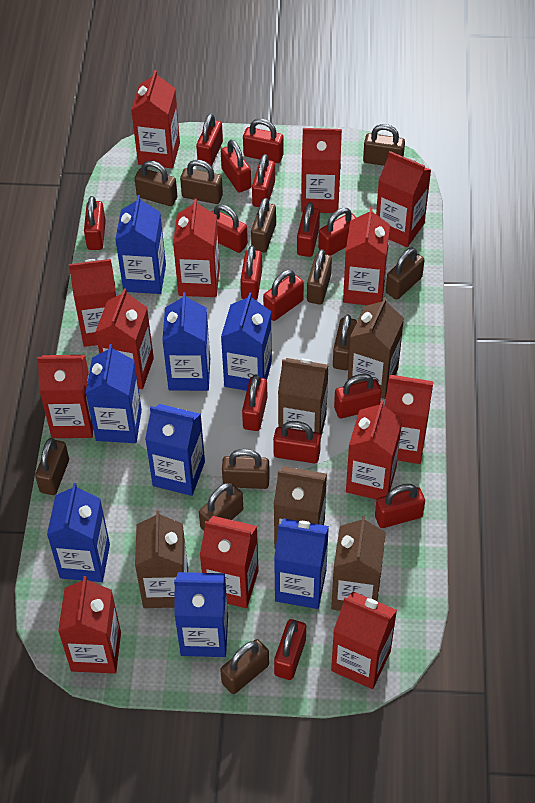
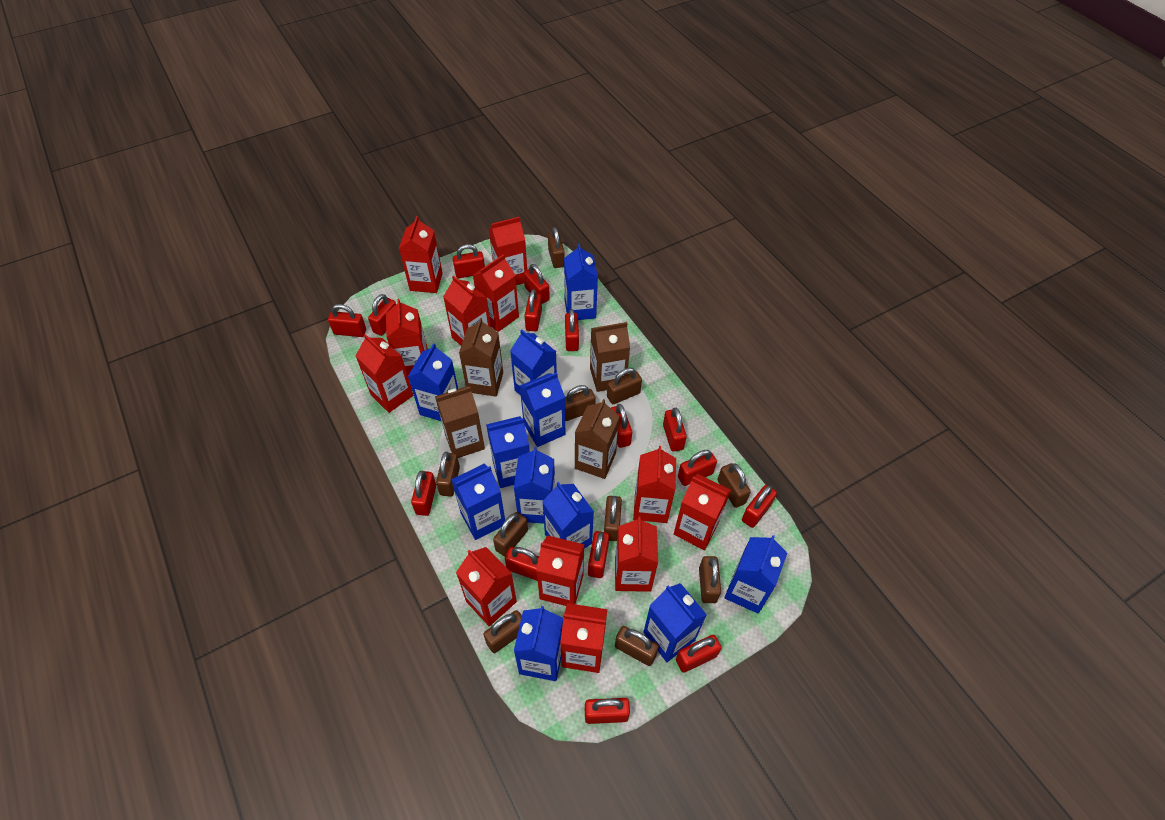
blue carton: [47,483,110,582] [86,344,142,443] [115,195,166,294] [145,404,205,496] [162,292,210,391] [174,572,228,657] [221,292,272,391] [274,518,329,609] = 8 -> [408,343,458,421] [451,464,505,540] [486,416,530,488] [510,329,557,396] [514,447,555,524] [514,606,563,681] [520,373,565,447] [542,482,594,548] [564,244,598,320] [643,583,707,662] [724,535,787,614] = 11
brown carton: [135,510,188,608] [274,466,327,549] [278,358,329,436] [331,516,386,611] [348,297,404,399] = 5 -> [435,386,485,458] [459,318,503,396] [575,399,620,479] [590,322,630,392] = 4
brown padlock: [35,438,69,495] [135,161,178,206] [180,160,223,204] [199,483,243,531] [220,639,269,694] [222,449,270,489] [251,198,276,252] [307,249,332,304] [333,314,357,370] [363,124,405,166] [386,247,424,300] = 11 -> [436,452,460,497] [483,610,522,653] [493,512,528,557] [548,227,565,268] [565,385,596,421] [604,496,622,541] [607,368,642,404] [615,626,659,666] [699,556,721,603] [717,463,751,508] = 10
red carton: [37,355,93,438] [58,576,121,674] [69,259,117,347] [95,288,154,389] [131,70,180,168] [173,199,220,297] [200,516,259,608] [301,128,342,213] [331,591,397,689] [343,207,390,305] [346,400,402,500] [376,151,431,247] [385,375,434,464] = 13 -> [355,334,414,413] [386,299,428,375] [399,216,443,293] [443,276,491,346] [456,547,517,626] [473,254,519,332] [489,217,527,285] [536,535,585,606] [560,603,607,673] [615,516,658,592] [633,446,676,523] [674,474,731,550] = 12

